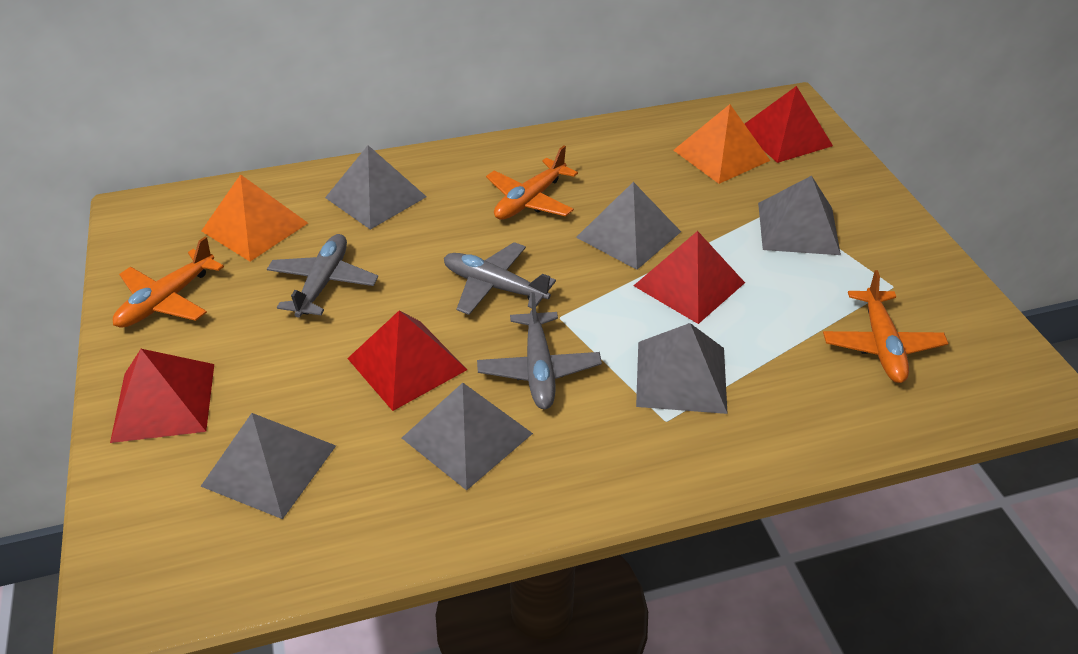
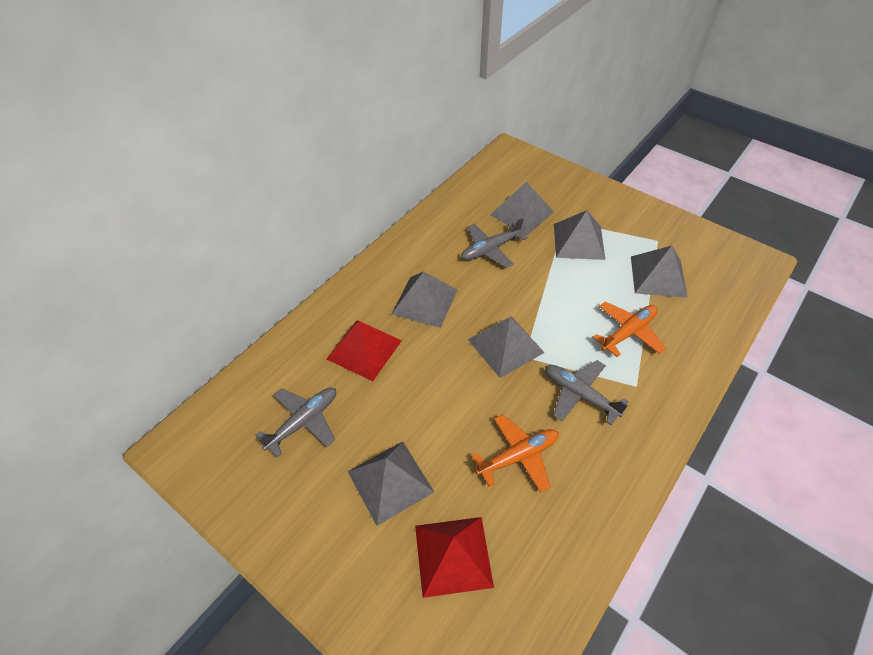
orange plane: [113,236,224,328] [486,146,578,220] [823,270,948,383] = 3 -> [471,414,559,493] [593,302,666,357] = 2
orange pyramid: [201,174,308,261] [673,104,770,184] = 2 -> none = 0
red pyramid: [110,349,214,443] [347,311,467,411] [634,231,745,324] [745,86,833,163] = 4 -> [326,320,402,381] [415,517,494,598] = 2

